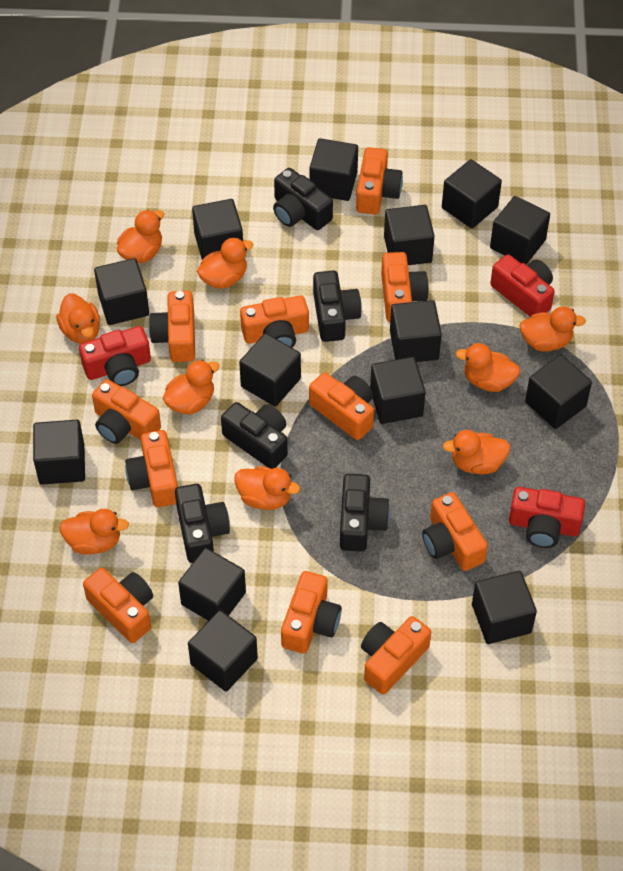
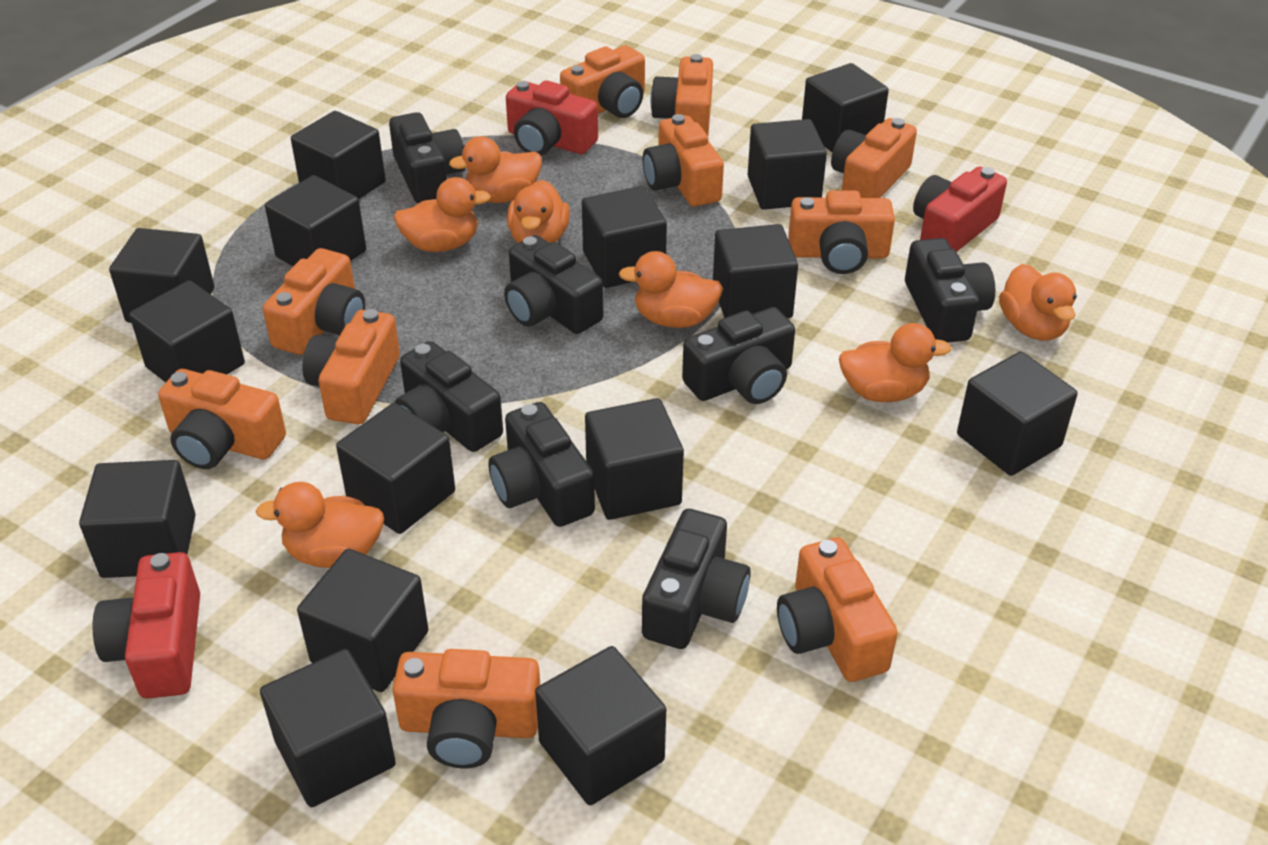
black camera: [175,484,230,563] [221,402,288,469] [273,168,333,230] [313,271,362,342] [340,474,390,552] = 5 -> [389,112,466,203] [394,341,503,452] [488,402,595,527] [504,235,603,334] [642,509,751,649] [682,307,795,404] [905,238,995,343] = 7
black cube: [33,420,85,485] [94,258,149,325] [178,548,246,621] [188,610,258,692] [192,199,243,259] [239,333,301,407] [310,138,358,201] [370,357,425,424] [384,205,435,265] [390,300,442,362] [442,159,502,229] [472,571,537,644] [490,196,550,265] [525,355,592,429] = 14 -> [79,460,196,578] [109,228,214,323] [129,280,245,382] [260,649,396,807] [265,175,366,266] [291,111,386,199] [297,549,428,692] [336,403,455,534] [535,646,666,805] [582,186,667,288] [585,398,684,520] [713,224,798,318] [748,119,827,210] [802,63,889,153] [957,351,1078,476] = 15
orange camera: [83,568,153,643] [92,379,161,444] [125,430,178,507] [149,291,195,362] [240,295,309,348] [281,571,342,654] [309,372,374,440] [356,147,403,215] [361,616,431,695] [381,252,429,322] [422,492,488,571] = 11 -> [158,369,286,469] [263,248,365,355] [303,309,400,424] [392,649,540,768] [560,45,645,118] [643,114,724,207] [650,54,713,135] [777,537,898,682] [788,190,895,274] [831,118,917,198] = 10
orange duck: [56,293,100,344] [59,509,129,555] [117,210,164,263] [163,360,219,415] [197,238,253,289] [234,466,300,510] [443,430,510,474] [456,343,520,392] [519,306,586,351] = 9 -> [256,482,384,568] [393,177,491,252] [449,136,542,203] [507,180,570,243] [618,251,723,328] [839,323,952,402] [999,264,1077,341] = 7

